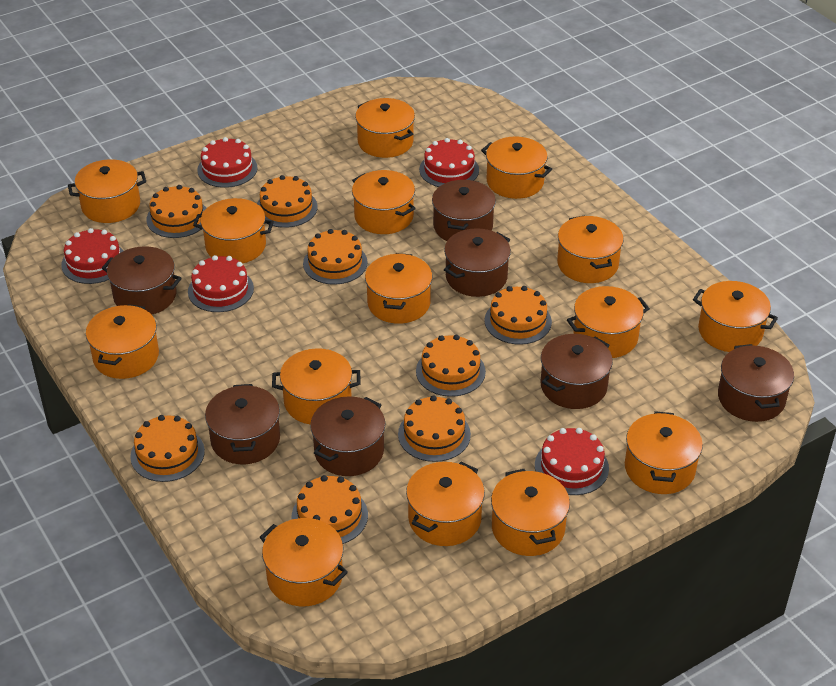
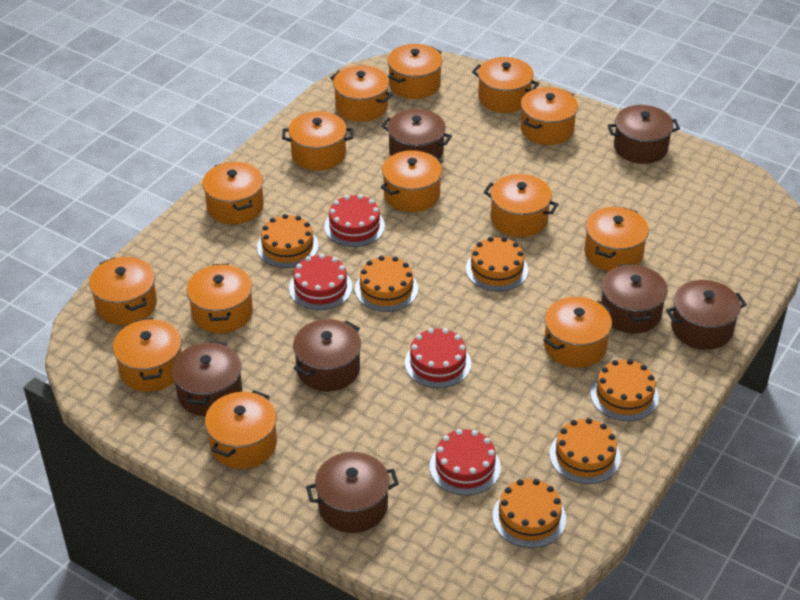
orange cake: [130,415,205,482] [146,185,206,238] [257,175,318,228] [292,475,368,544] [303,229,368,285] [398,395,471,462] [416,335,486,397] [485,286,552,345] = 8 -> [257,214,319,268] [355,256,418,312] [466,237,528,291] [492,479,566,548] [549,418,621,484] [590,359,659,421] = 6
orange pot: [68,159,146,223] [86,304,159,379] [193,198,274,263] [260,518,348,606] [272,348,361,424] [352,170,416,234] [355,98,415,158] [365,253,432,324] [406,462,485,546] [481,136,552,199] [491,469,570,556] [557,215,624,283] [567,286,650,358] [625,411,703,494] [693,281,778,352] = 15 -> [89,257,157,325] [113,318,181,392] [186,264,253,333] [202,162,264,224] [205,390,277,469] [282,111,353,171] [330,65,393,122] [381,150,443,212] [388,44,443,99] [472,57,539,113] [484,174,558,237] [521,87,578,145] [543,297,612,368] [584,207,649,271] = 14
red cake: [61,228,123,284] [188,255,254,312] [197,137,258,188] [419,138,479,187] [535,428,609,495] = 5 -> [289,254,352,310] [324,194,385,247] [405,328,471,388] [429,429,501,495] = 4

